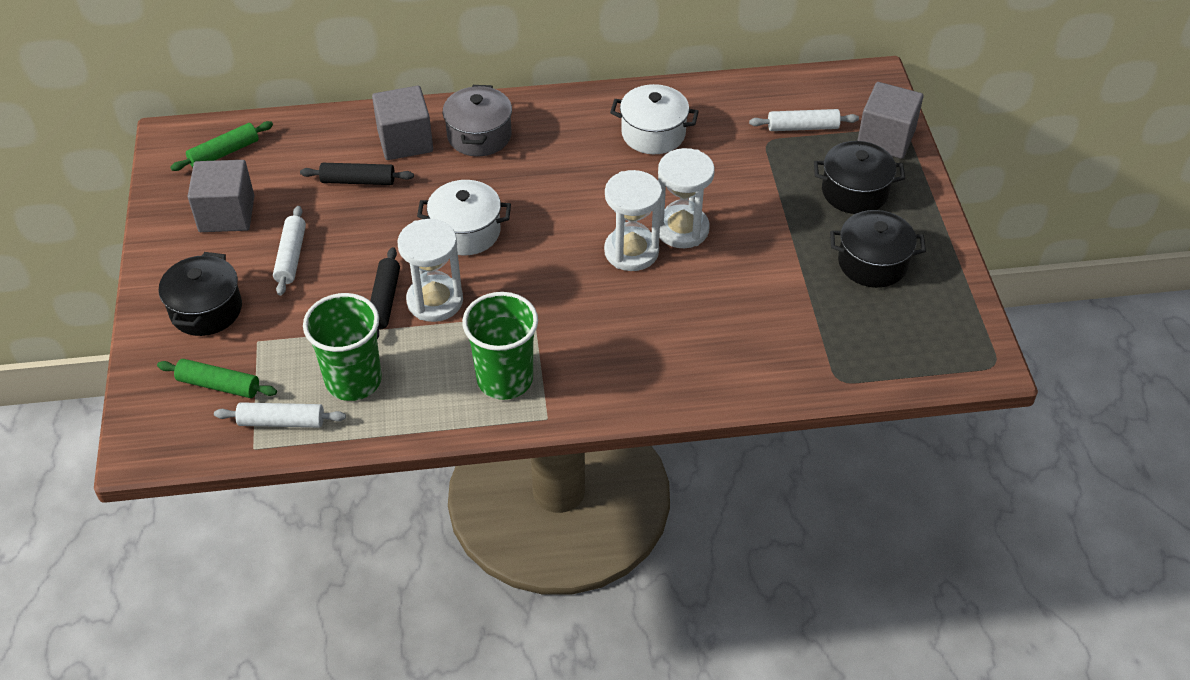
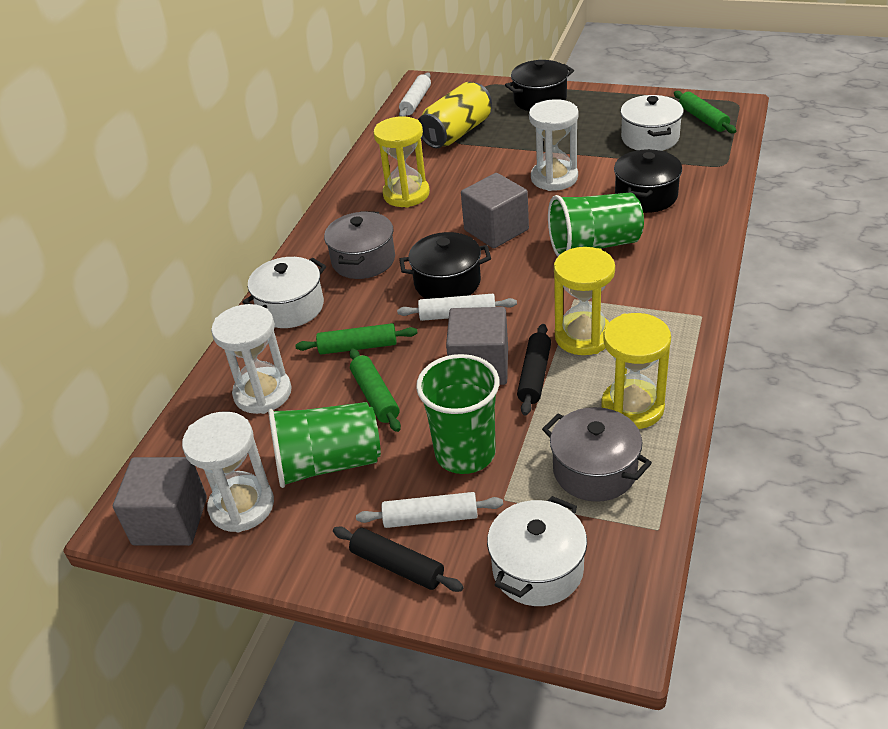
green cup: [303,293,382,401] [462,292,538,400] = 2 -> [268,402,381,488] [416,354,500,474] [548,193,644,257] = 3
green rolling pin: [157,359,277,398] [170,121,273,171] = 2 -> [295,323,418,355] [349,349,401,432] [674,91,736,133] = 3
grey pot: [443,85,512,156] = 1 -> [324,211,395,279] [542,407,652,502] = 2
white pot: [417,180,511,256] [610,84,699,154] = 2 -> [242,257,326,328] [487,496,587,606] [620,95,684,151] = 3
yellow can: none = 0 -> [418,82,492,148] = 1
yellow hourglass: none = 0 -> [373,116,430,208] [554,247,615,355] [601,313,671,429] = 3

